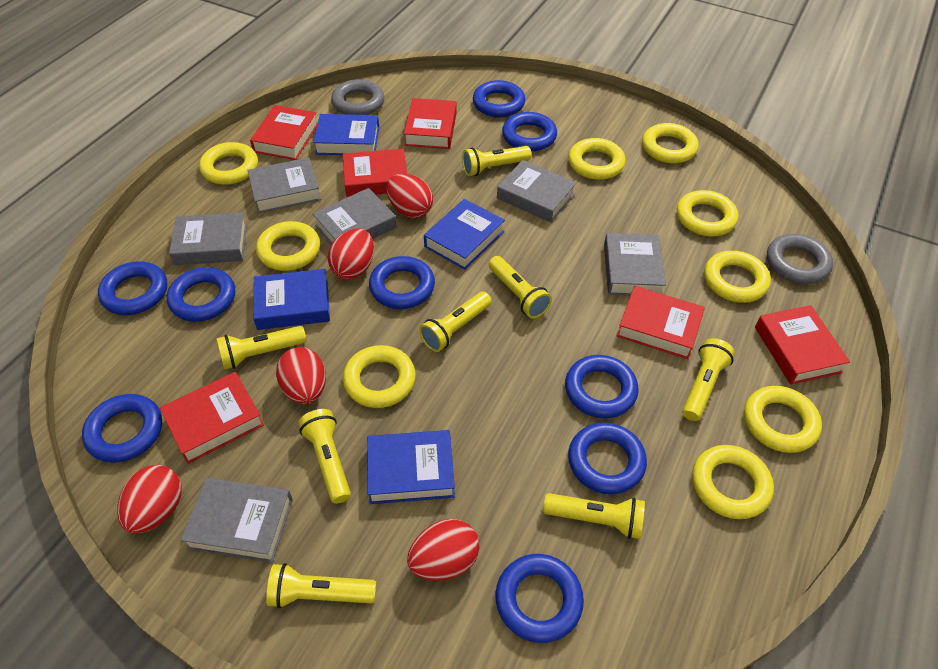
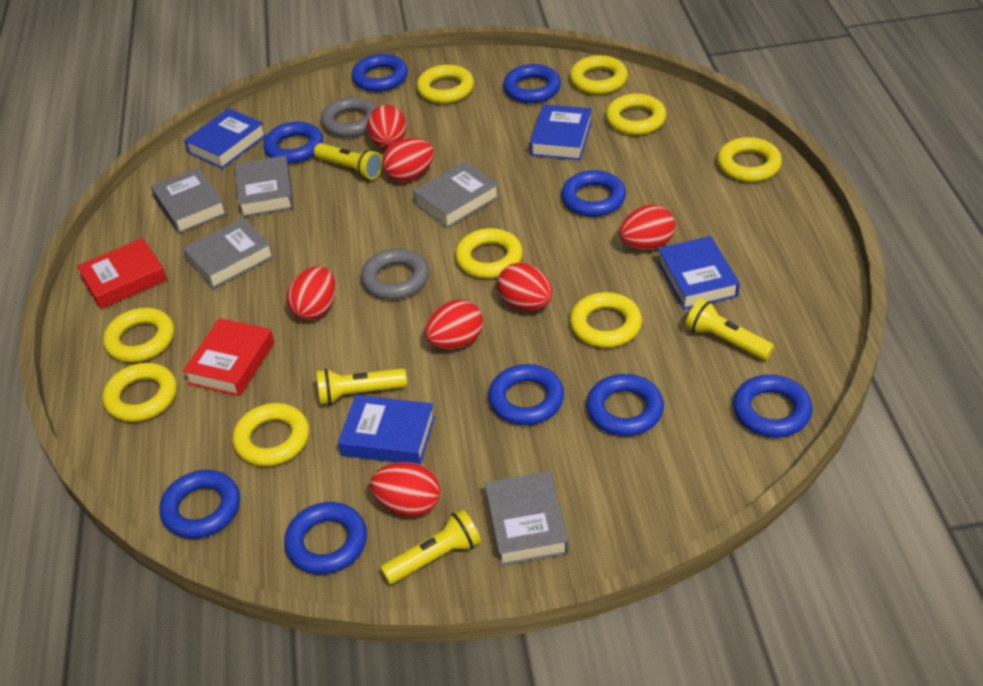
grey book: [169,212,247,265] [181,478,293,563] [247,158,321,213] [313,188,396,245] [497,160,576,222] [604,233,666,295] = 6 -> [151,167,227,234] [183,218,274,289] [235,155,294,217] [413,161,499,228] [485,471,569,566] = 5
red book: [160,372,264,464] [250,105,318,160] [343,149,407,197] [404,98,457,149] [617,286,705,359] [755,305,850,385] = 6 -> [77,238,167,309] [183,318,274,396] = 2
red egg: [117,465,182,533] [276,347,326,404] [328,228,374,279] [387,173,433,218] [407,519,480,581] = 5 -> [287,266,336,320] [367,105,406,148] [370,462,440,516] [382,138,434,182] [425,300,483,349] [497,262,553,310] [619,205,675,250] = 7
yellow flashlight: [216,326,306,370] [266,563,377,608] [299,409,351,504] [419,291,492,352] [462,146,532,176] [488,256,552,318] [543,493,645,539] [682,338,735,421] = 8 -> [314,143,382,180] [316,368,407,405] [380,509,481,584] [686,298,774,360] = 4

